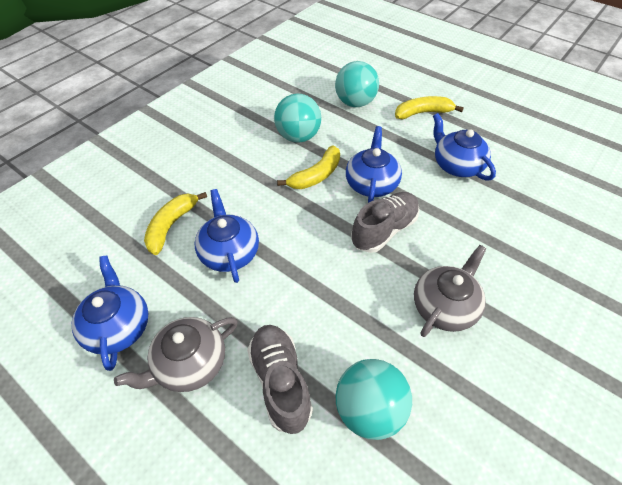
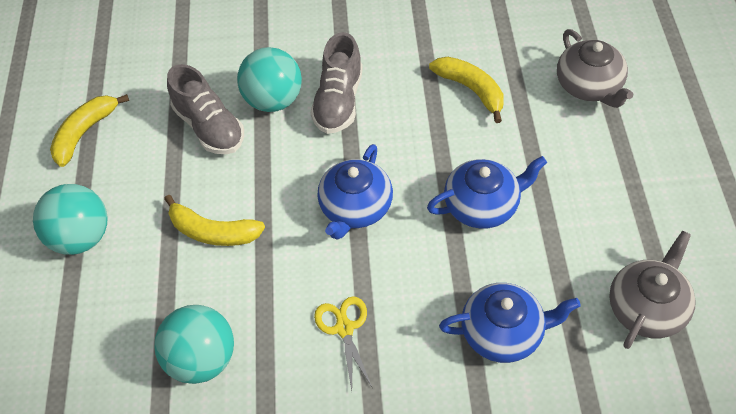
blue teapot: [72,256,148,371] [195,189,259,283] [346,126,402,203] [433,113,496,181] = 4 -> [317,144,393,240] [427,156,547,229] [439,283,581,363] = 3
yellow scissors: none = 0 -> [314,296,372,391] = 1

